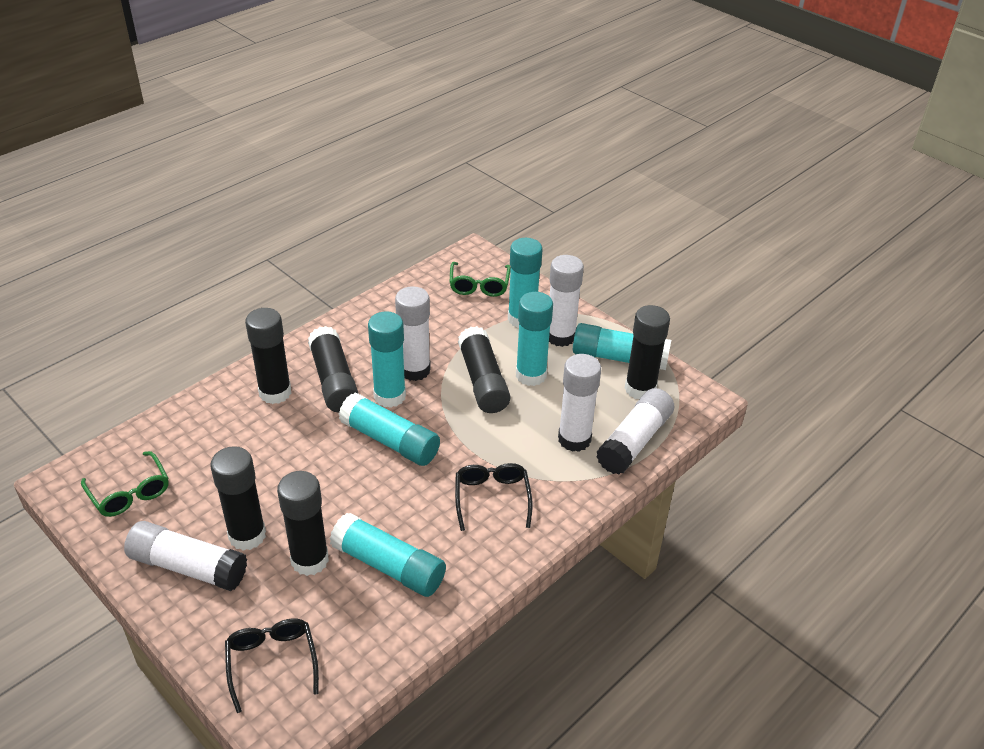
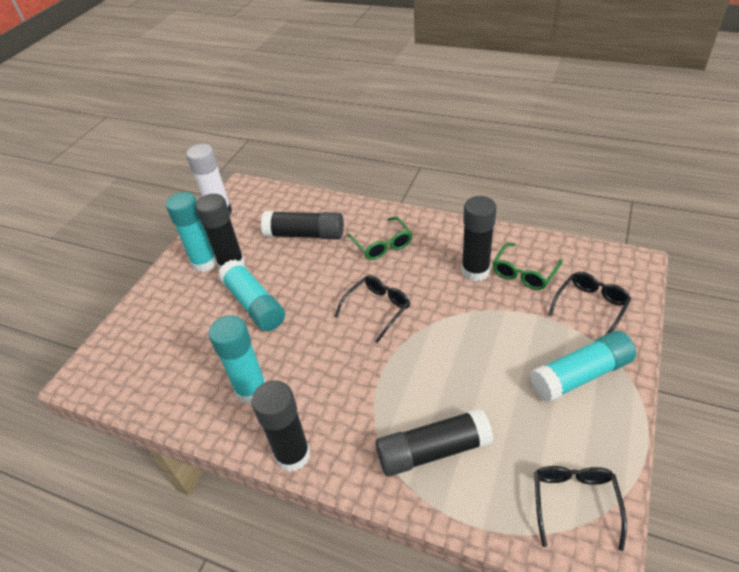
black glasses: [225,618,319,713] [455,463,533,531] = 2 -> [334,275,410,343] [534,466,627,551] [548,272,631,335] = 3
black glue stick: [211,446,266,550] [245,308,291,404] [277,471,329,576] [308,326,359,413] [458,326,510,413] [625,305,670,399] = 6 -> [195,194,245,270] [251,380,310,472] [261,211,344,240] [376,408,493,476] [461,196,497,282] = 5
turquoise glue stick: [330,513,446,597] [339,393,440,466] [368,311,406,408] [508,238,543,328] [516,292,553,386] [573,323,671,370] = 6 -> [166,192,217,272] [209,315,266,404] [218,259,285,331] [530,331,636,402] = 4
white glue stick: [124,521,247,591] [395,286,431,381] [549,255,584,347] [558,354,601,452] [596,388,674,475] = 5 -> [186,144,232,214] = 1

